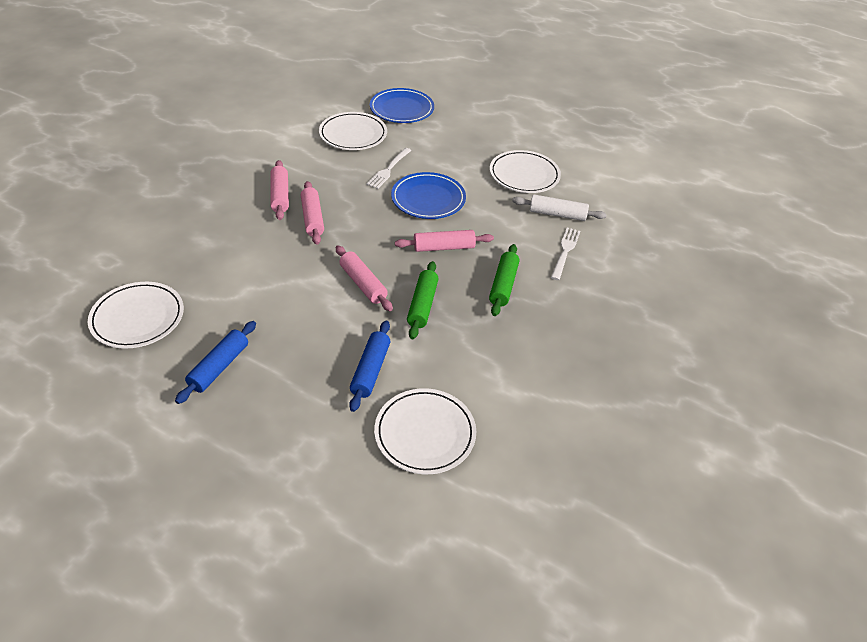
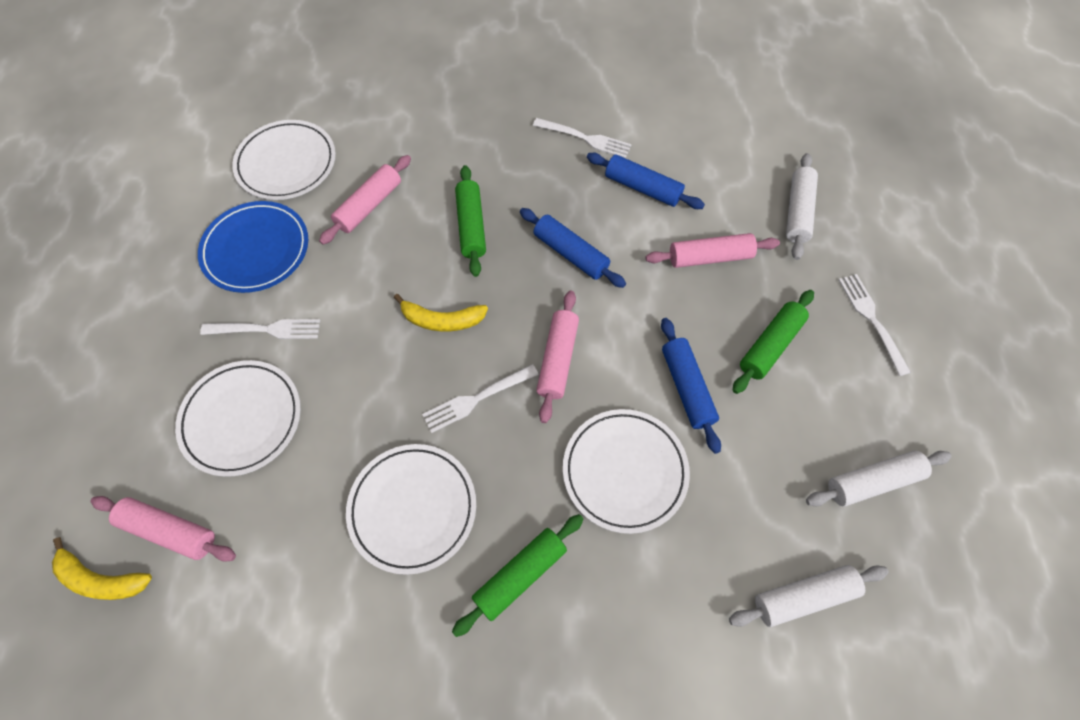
blue plate: [370,88,434,123] [391,172,466,219] = 2 -> [198,201,308,293] = 1
blue rolling pin: [175,321,256,404] [349,321,390,412] = 2 -> [520,208,626,288] [587,153,705,209] [661,318,721,454] = 3
green rolling pin: [407,261,438,339] [489,244,519,316] = 2 -> [452,514,583,637] [455,165,486,277] [733,290,814,394] = 3
white fork: [366,148,412,189] [551,228,580,280] = 2 -> [200,319,320,339] [422,364,539,433] [533,118,632,158] [839,274,911,376] = 4
white rolling pin: [512,195,606,221] = 1 -> [729,565,889,627] [786,153,818,260] [806,451,952,507] = 3
yellow banana: none = 0 -> [52,537,152,600] [394,294,488,332] = 2

